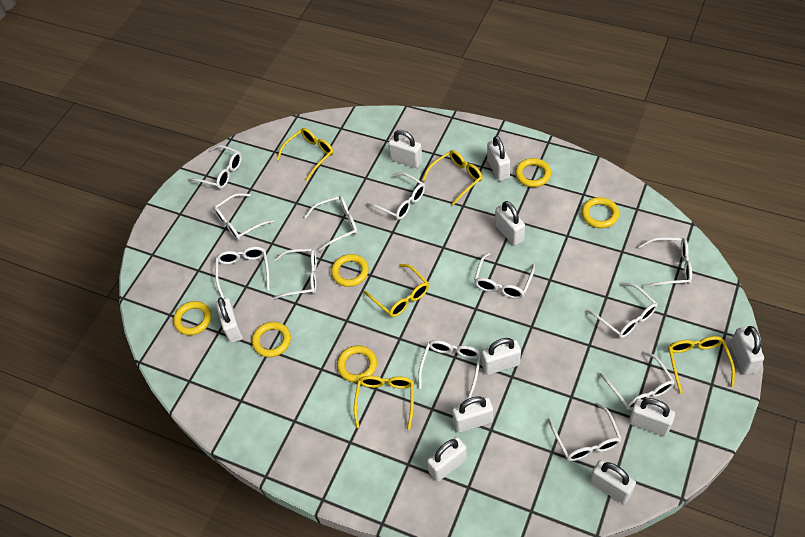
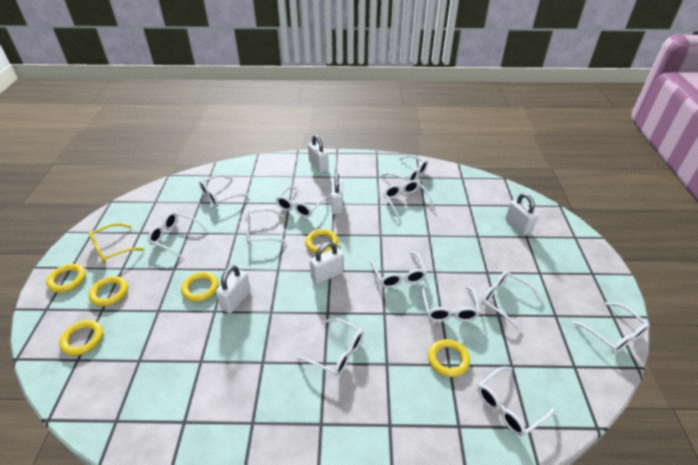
white padlock: [216,297,243,343] [388,130,423,168] [427,437,467,482] [452,397,493,433] [482,338,521,375] [487,136,510,181] [495,201,525,246] [590,460,636,504] [629,398,675,436] [730,326,764,375] = 10 -> [216,265,251,313] [308,135,329,173] [310,242,344,284] [331,173,343,214] [505,193,538,236] = 5
yellow glasses: [277,128,334,181] [354,376,414,430] [364,264,429,317] [422,150,483,206] [668,336,735,394] = 5 -> [88,223,145,263] = 1

